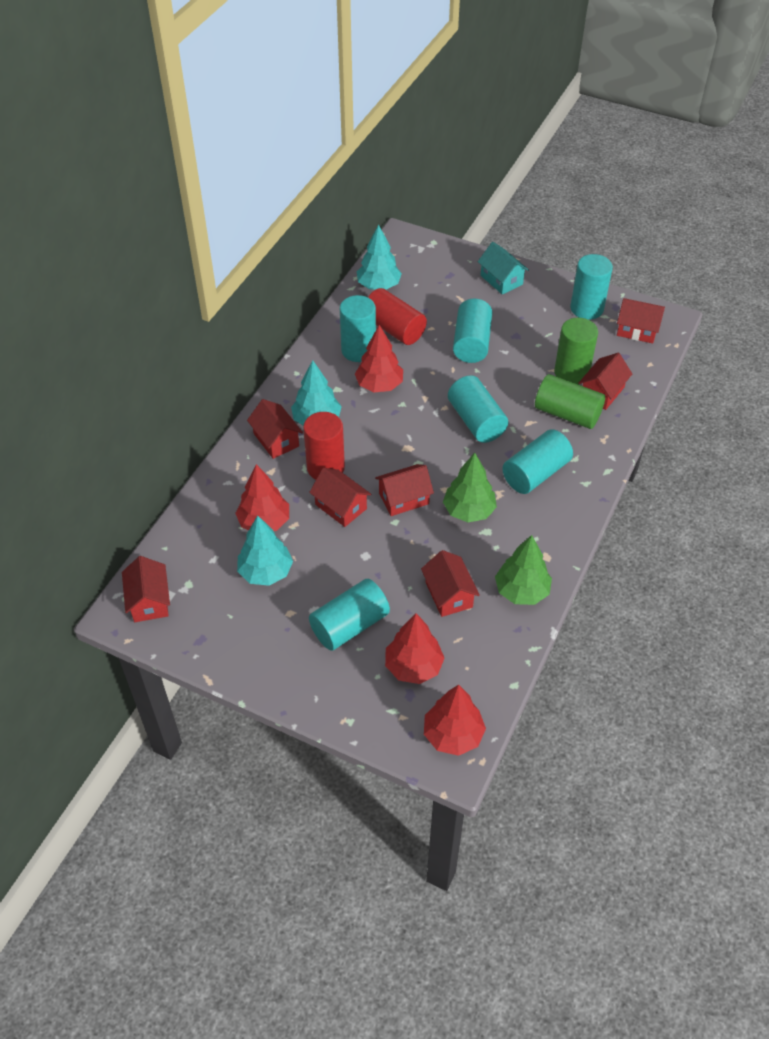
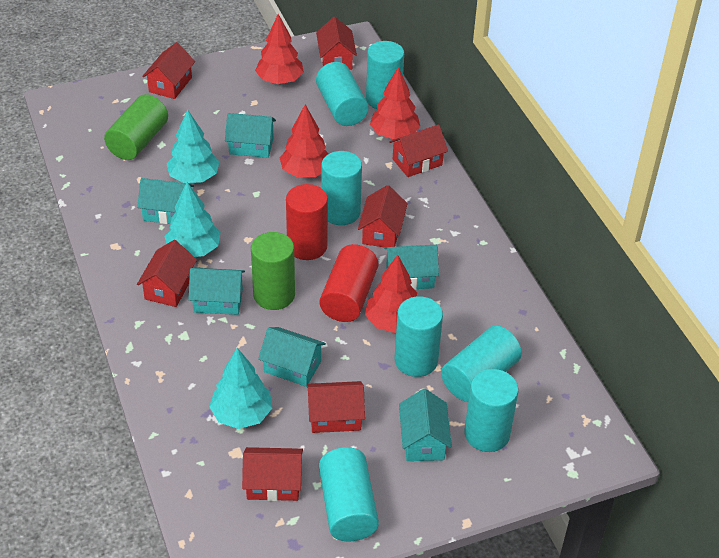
green tree: [443,453,497,522] [495,535,552,605] = 2 -> none = 0
turquoise cylinder: [309,579,390,651] [340,295,376,362] [448,375,508,443] [453,298,492,363] [502,429,573,494] [570,254,613,320] = 6 -> [316,62,369,126] [319,447,379,541] [321,151,362,225] [366,41,404,109] [394,296,443,377] [441,325,522,402] [464,369,518,452] = 7
turquoise house: [478,242,529,295] = 1 -> [137,178,194,224] [188,268,245,315] [225,113,276,158] [258,327,326,387] [384,245,439,290] [399,389,452,461] = 6

